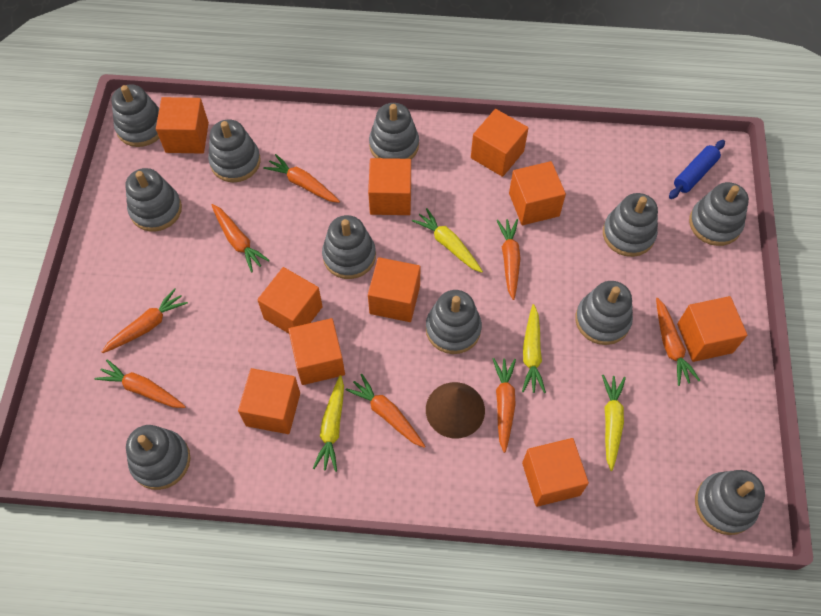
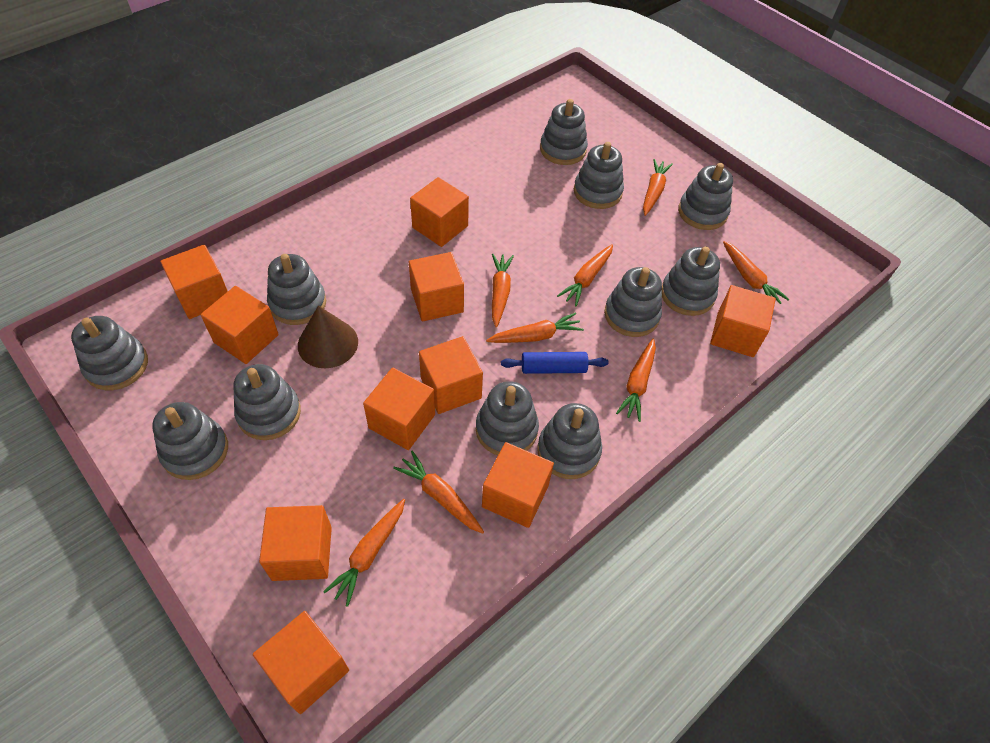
yellow carrot: [313,375,344,472] [412,208,483,273] [522,304,546,393] [602,375,626,471] = 4 -> none = 0

